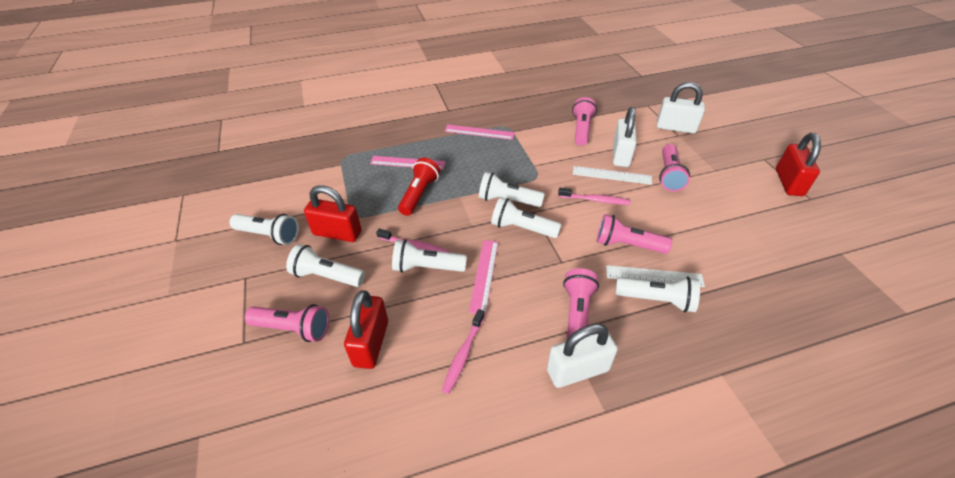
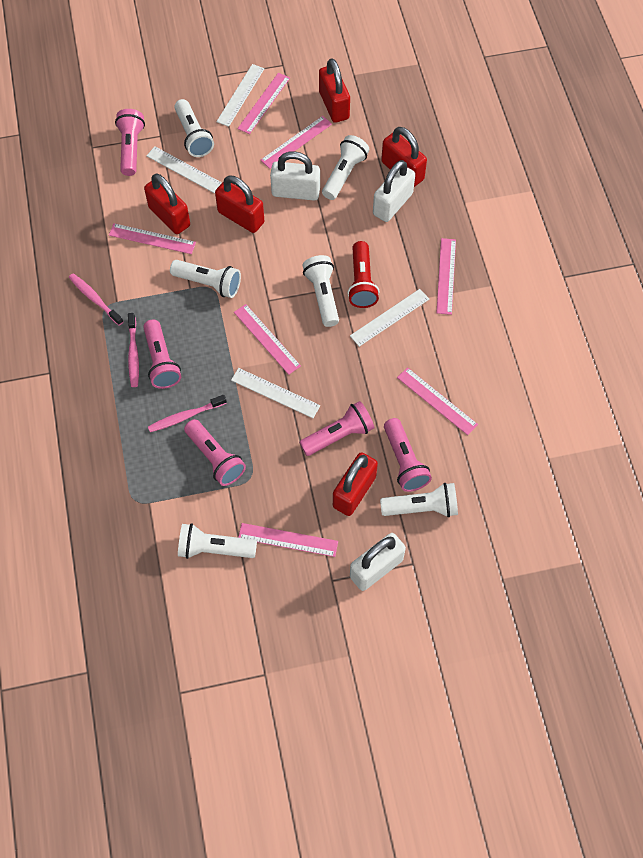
pink ruler: [370,156,445,170] [445,125,515,140] [469,240,498,315] = 3 -> [109,223,196,254] [234,304,301,375] [237,73,290,134] [238,523,338,557] [261,116,332,169] [397,367,478,435] [436,238,456,315] = 7
red padlock: [304,186,362,242] [344,290,388,369] [776,133,821,196] = 3 -> [144,173,190,234] [215,176,264,233] [319,58,350,123] [333,452,378,516] [381,127,427,187] = 5
white ruler: [573,166,652,185] [606,265,705,287] = 2 -> [146,146,222,193] [216,64,265,127] [231,368,320,418] [350,289,429,347] = 4

